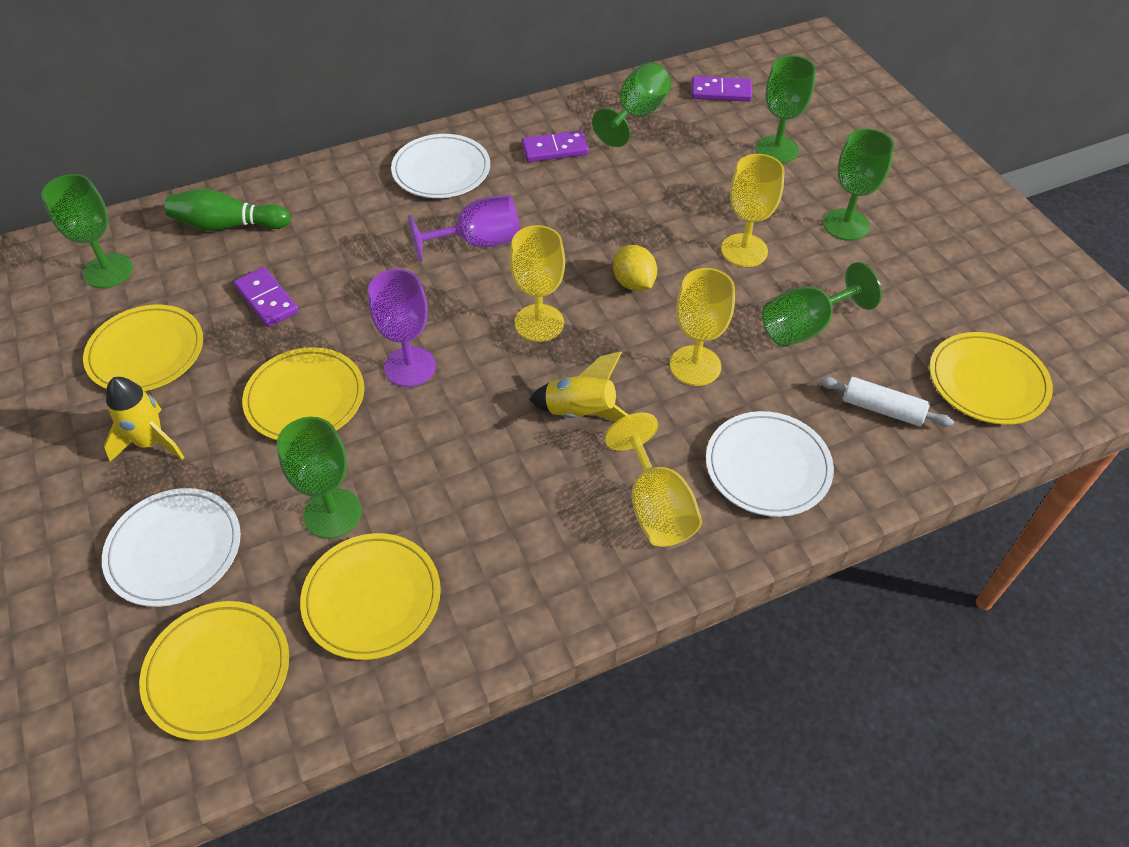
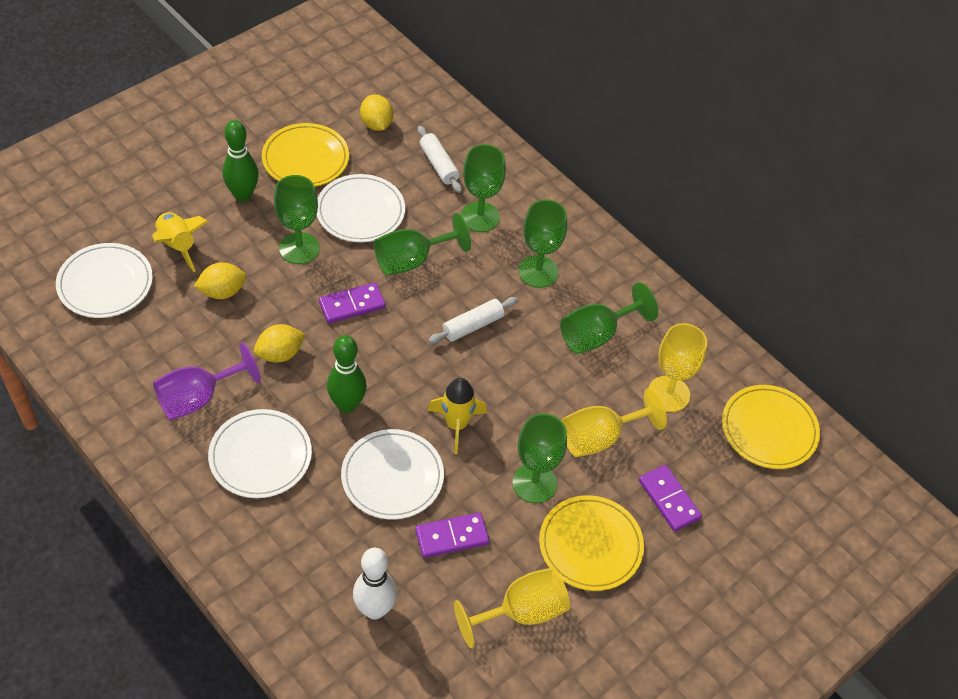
green bowling pin: [165,189,291,231] = 1 -> [223,120,259,202] [327,335,367,413] = 2
purple goblet: [368,269,436,387] [408,195,520,262] = 2 -> [153,343,261,420] = 1
white bowling pin: none = 0 -> [353,548,397,619] = 1
white plate: [102,488,241,607] [391,134,490,198] [706,411,834,517] = 3 -> [56,243,153,318] [208,409,312,498] [317,174,405,242] [341,429,444,520] = 4
white rolling pin: [820,377,954,427] = 1 -> [418,126,462,193] [428,297,518,344] = 2
yellow goblet: [510,225,565,342] [605,412,702,547] [670,268,735,386] [721,154,785,267] = 4 -> [454,567,570,648] [562,388,667,457] [649,323,707,412] = 3
yellow lemon: [613,245,657,291] = 1 -> [194,262,247,299] [254,324,305,363] [360,94,393,131] = 3
yellow plate: [83,304,203,391] [139,601,289,741] [242,347,364,440] [300,533,441,660] [930,332,1053,425] = 5 -> [262,123,349,187] [539,495,644,591] [722,385,820,469] = 3

